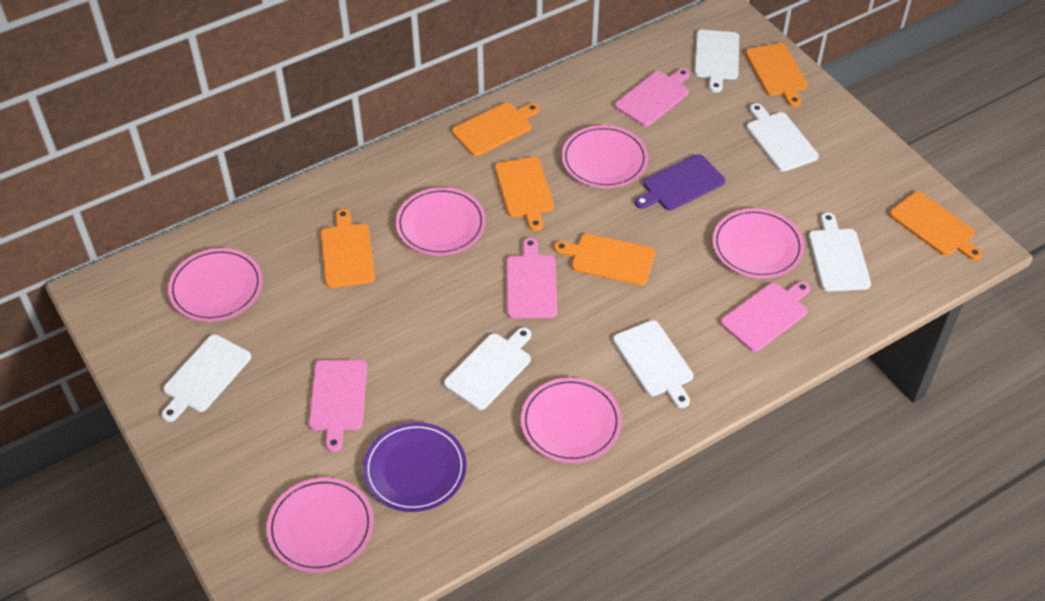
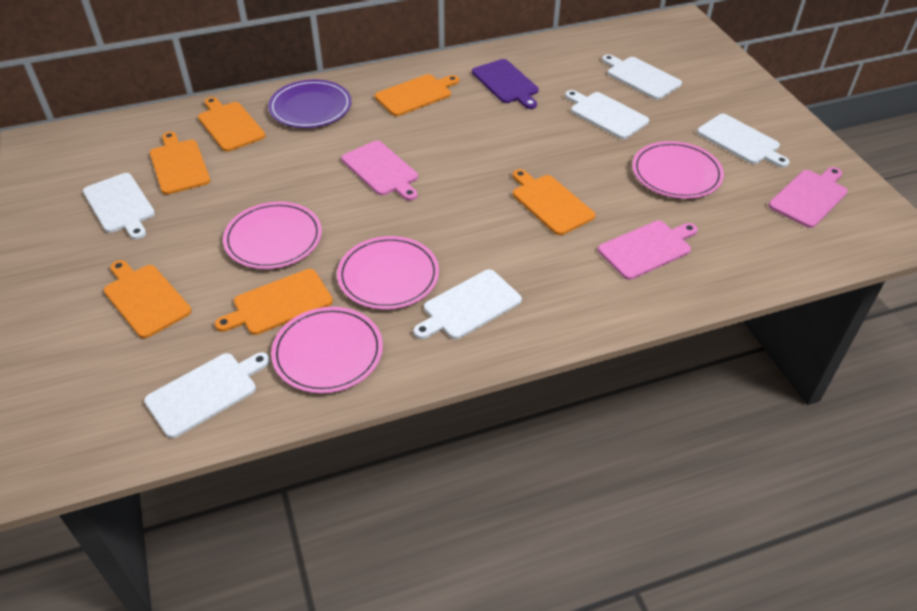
pink cutting board: [309,360,367,452] [506,238,557,318] [615,68,690,126] [721,281,810,352] = 4 -> [342,141,418,201] [598,221,698,280] [769,167,848,228] = 3
pink plate: [168,248,263,322] [266,478,374,573] [396,187,486,256] [521,378,622,463] [562,125,648,188] [712,208,804,278] = 6 -> [223,202,322,269] [271,307,383,393] [337,236,439,310] [632,141,724,199] = 4

